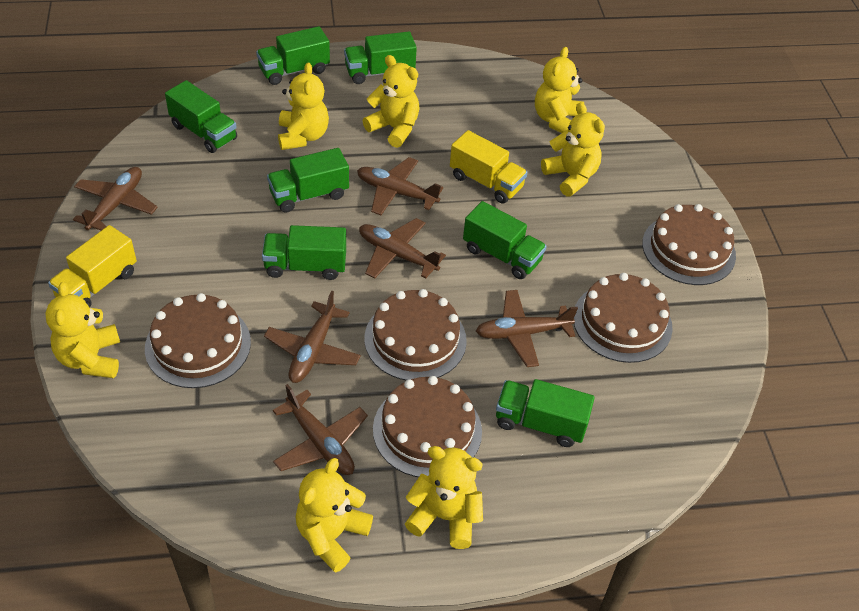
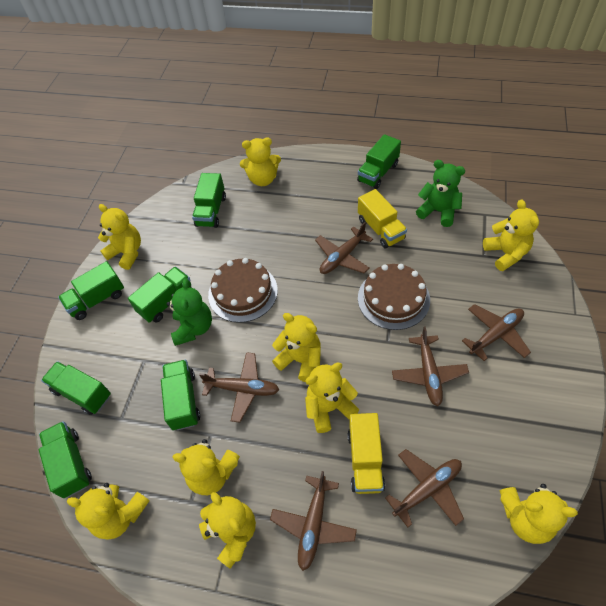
brown cake: [145,293,251,388] [364,289,467,380] [373,376,482,477] [574,273,673,363] [642,204,736,285] = 5 -> [208,258,278,323] [358,264,430,330] = 2
green teddy bear: none = 0 -> [167,279,212,346] [416,160,465,227] = 2
yellow teddy bear: [45,282,120,378] [278,62,329,150] [296,458,373,573] [363,55,420,148] [405,446,483,549] [535,47,584,133] [541,102,605,197] = 7 -> [67,483,150,540] [98,204,141,270] [172,439,240,495] [199,492,256,569] [240,138,281,186] [272,313,321,382] [305,363,359,433] [483,199,539,271] [500,484,578,544] = 9

